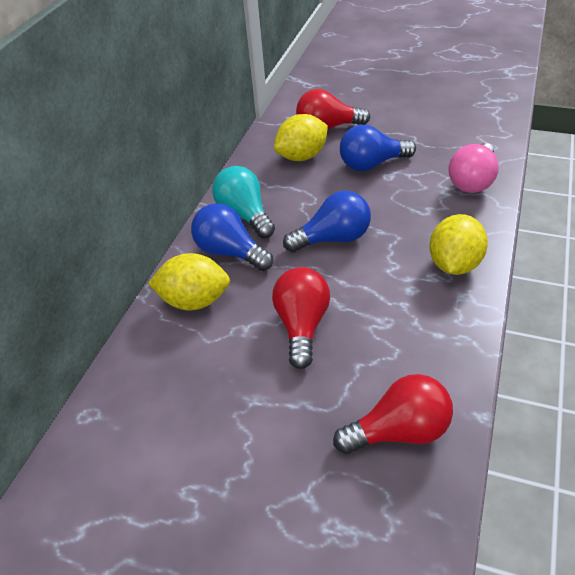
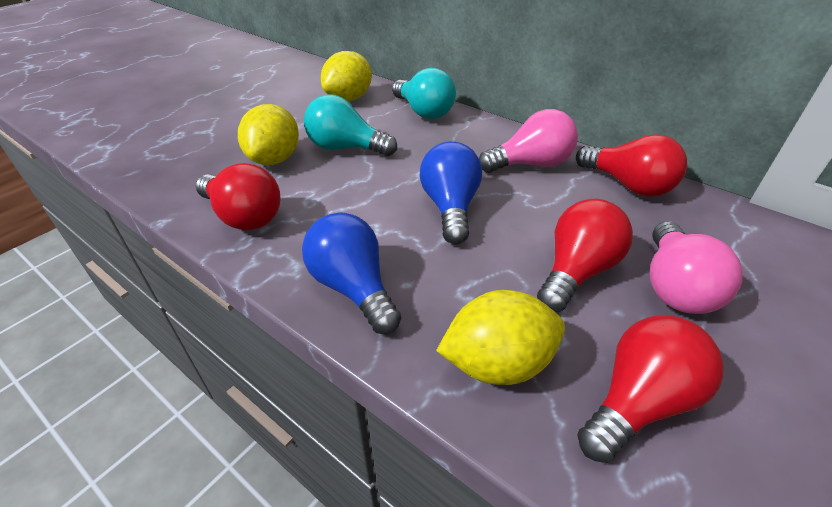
blue light bulb: [191,203,273,271] [283,190,371,252] [340,125,416,171] = 3 -> [302,212,401,334] [420,141,482,244] = 2
pink light bulb: [448,143,499,193] = 1 -> [479,109,578,173] [650,221,742,314] = 2
red light bulb: [272,267,330,369] [296,89,370,129] [333,374,453,454] = 3 -> [196,163,280,230] [537,199,633,312] [576,134,687,197] [577,315,724,463] = 4
turquoise light bulb: [212,166,275,238] = 1 -> [304,94,397,156] [392,68,456,119] = 2

